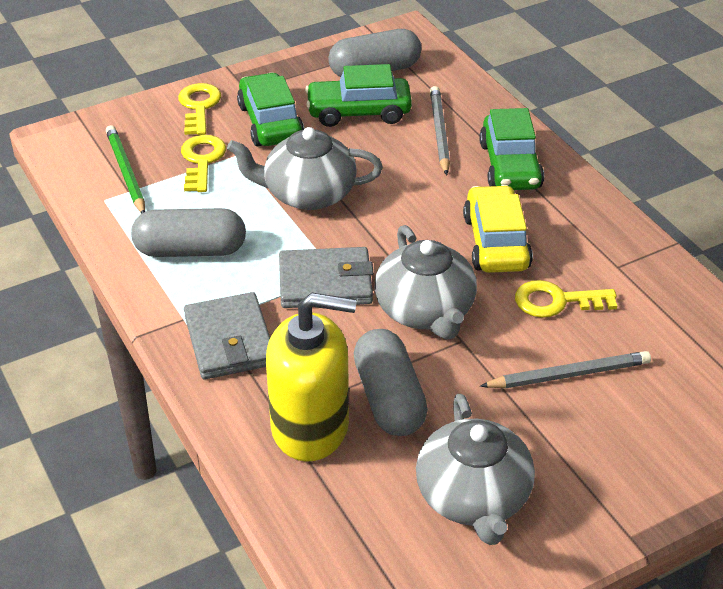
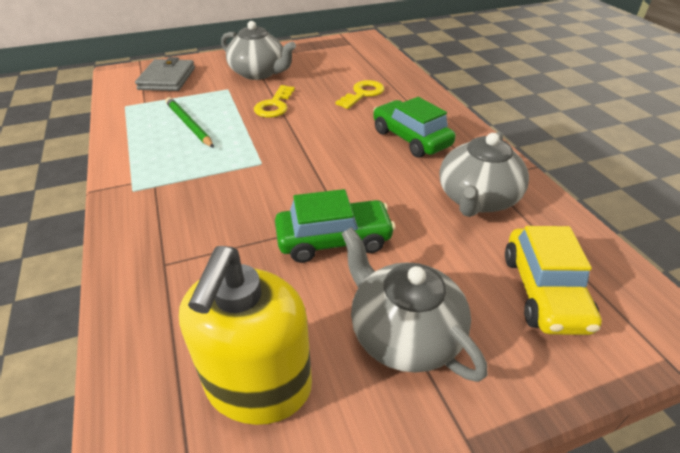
green car: [237,73,304,146] [305,64,412,127] [479,108,544,190] = 3 -> [275,189,396,263] [373,97,456,158] = 2
grey capsule: [131,208,246,257] [328,29,421,77] [354,329,428,436] = 3 -> none = 0
grey pencil: [430,86,450,175] [480,351,651,388] = 2 -> none = 0
grey wallet: [184,292,270,380] [279,247,374,308] = 2 -> [135,57,195,91] = 1
yellow key: [178,83,221,135] [181,135,226,192] [515,280,617,318] = 3 -> [254,85,295,118] [335,80,385,109] = 2

